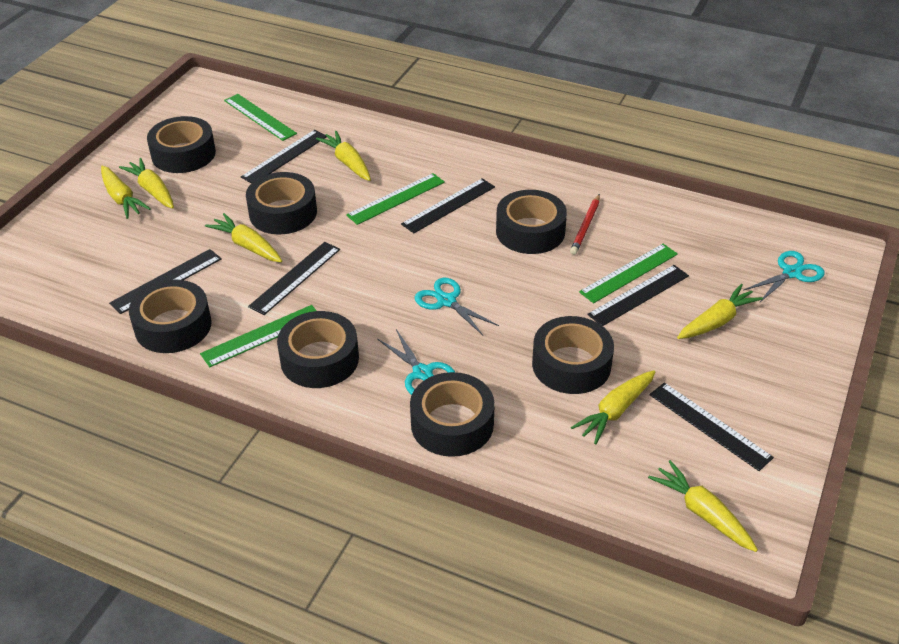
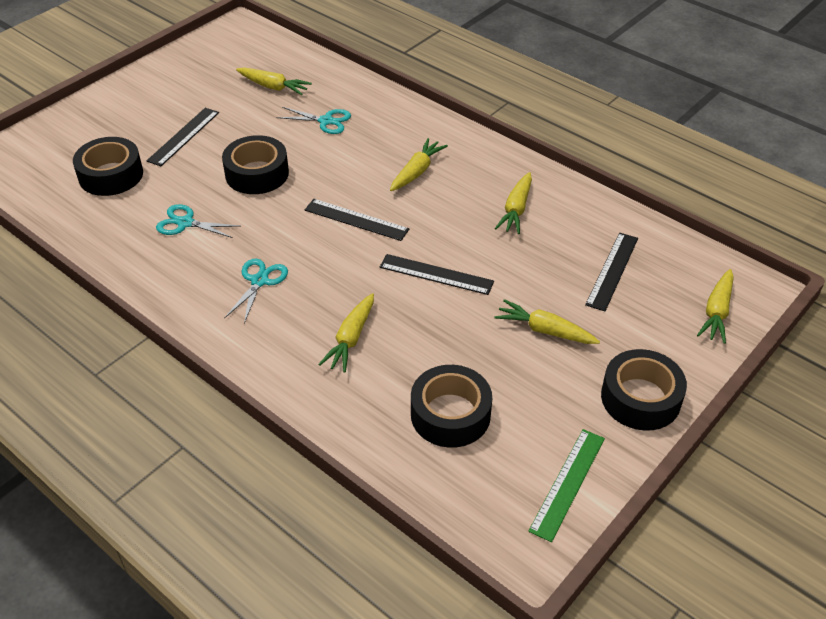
black ruler: [109,249,222,314] [241,130,327,183] [248,242,340,315] [401,178,495,233] [587,265,689,326] [650,383,774,471] = 6 -> [147,108,219,166] [305,199,409,241] [380,254,494,295] [585,233,638,311] = 4
black tape: [129,280,212,353] [147,116,216,173] [246,172,317,234] [277,311,359,388] [410,372,495,457] [496,190,567,254] [532,316,614,394] = 7 -> [73,137,143,196] [222,135,289,194] [411,365,492,448] [601,349,687,431] = 4
green ruler: [200,305,317,367] [224,94,297,141] [346,173,445,225] [579,244,678,303] = 4 -> [528,429,605,542] = 1
red pencil: [570,194,600,255] = 1 -> none = 0
yellow carrot: [101,166,151,219] [119,158,174,208] [205,213,282,262] [316,131,371,181] [571,370,655,444] [648,460,758,552] [677,284,763,339] = 7 -> [236,67,312,95] [318,293,374,373] [390,138,448,191] [495,172,532,234] [495,299,600,344] [697,269,734,344] = 6

